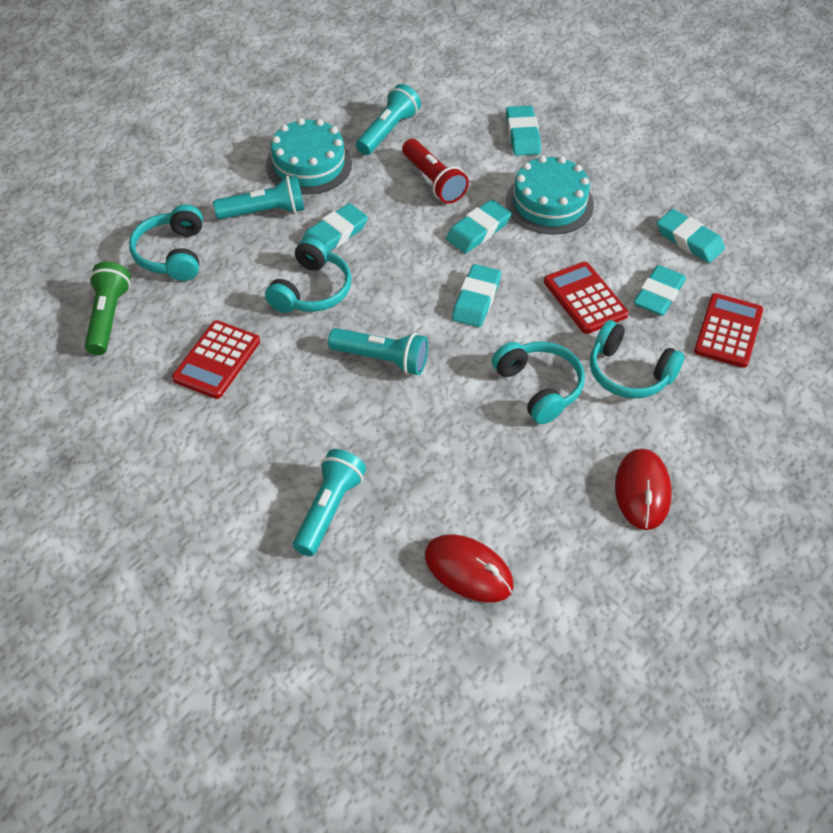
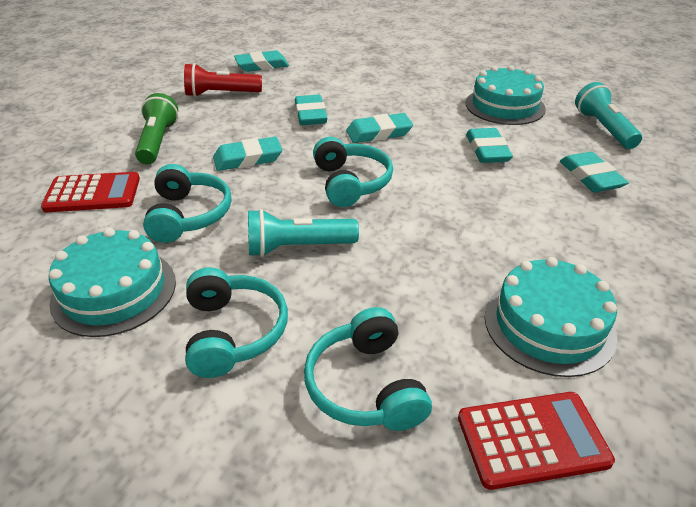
red calculator: [172,320,260,399] [544,262,629,334] [694,293,763,368] = 3 -> [41,172,140,212] [458,392,615,490] = 2
red mouse: [425,534,514,603] [615,449,672,530] = 2 -> none = 0
turquoise cake: [266,118,352,194] [506,156,594,235] = 2 -> [49,228,176,337] [466,65,546,125] [485,257,617,377] = 3
turquoise flashlight: [213,175,305,219] [293,449,366,556] [328,328,428,375] [356,84,421,155] = 4 -> [248,209,359,257] [575,82,642,149] = 2

